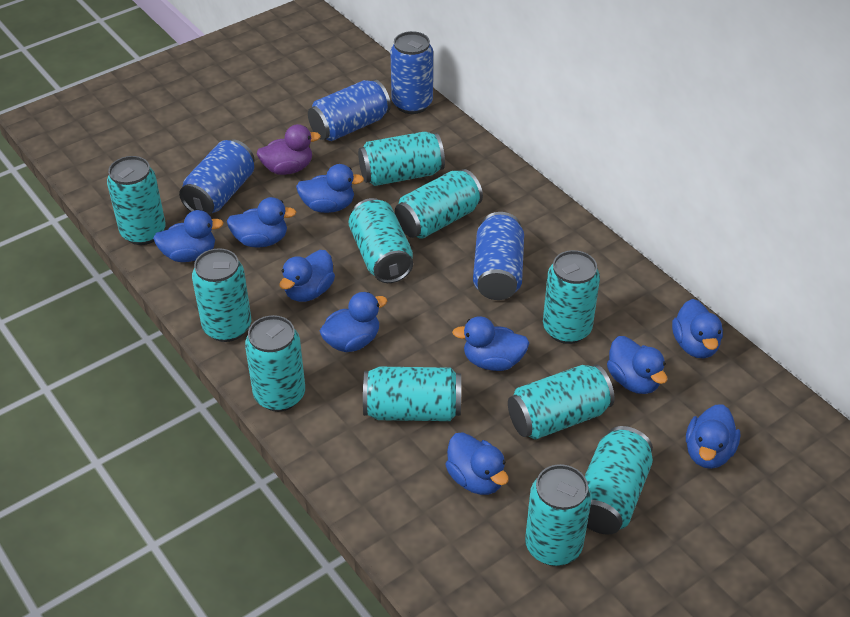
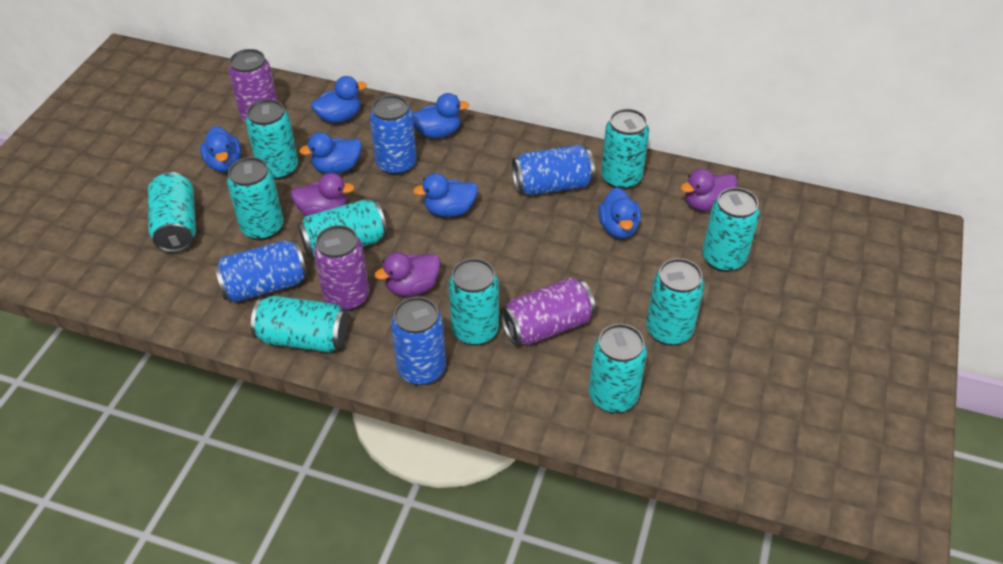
blue duck: [153,210,224,262] [227,197,296,248] [280,250,335,302] [296,164,364,213] [320,292,387,352] [445,432,509,495] [452,316,529,371] [607,336,667,394] [672,299,723,358] [686,404,740,469] = 10 -> [200,126,241,172] [299,132,362,174] [311,76,367,123] [413,93,469,138] [413,173,478,217] [598,187,641,238] = 6
purple can: none = 0 -> [228,49,277,122] [314,225,369,311] [500,278,596,346] = 3
purple duck: [257,124,321,175] = 1 -> [291,173,355,216] [375,252,441,296] [681,169,738,211] = 3
turquoise can: [107,156,165,245] [192,248,251,342] [245,315,305,412] [348,198,413,283] [358,131,445,186] [363,367,461,421] [395,169,483,239] [508,364,614,439] [525,464,592,566] [543,250,600,344] [585,426,653,535] = 11 -> [148,172,196,253] [227,157,284,240] [246,99,298,180] [251,296,349,353] [298,200,387,258] [448,258,499,346] [589,324,647,413] [601,109,649,190] [646,258,704,346] [702,187,760,272] = 10

